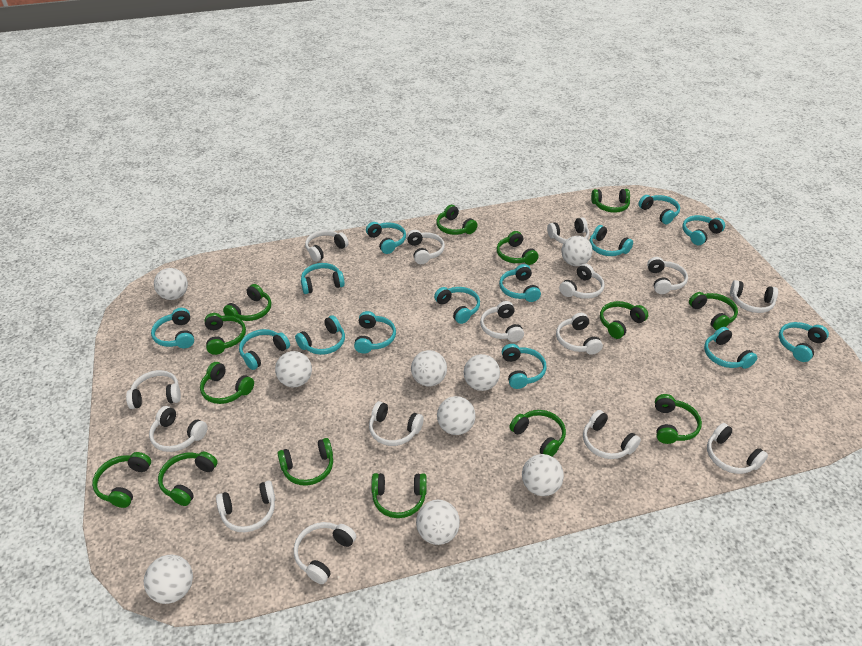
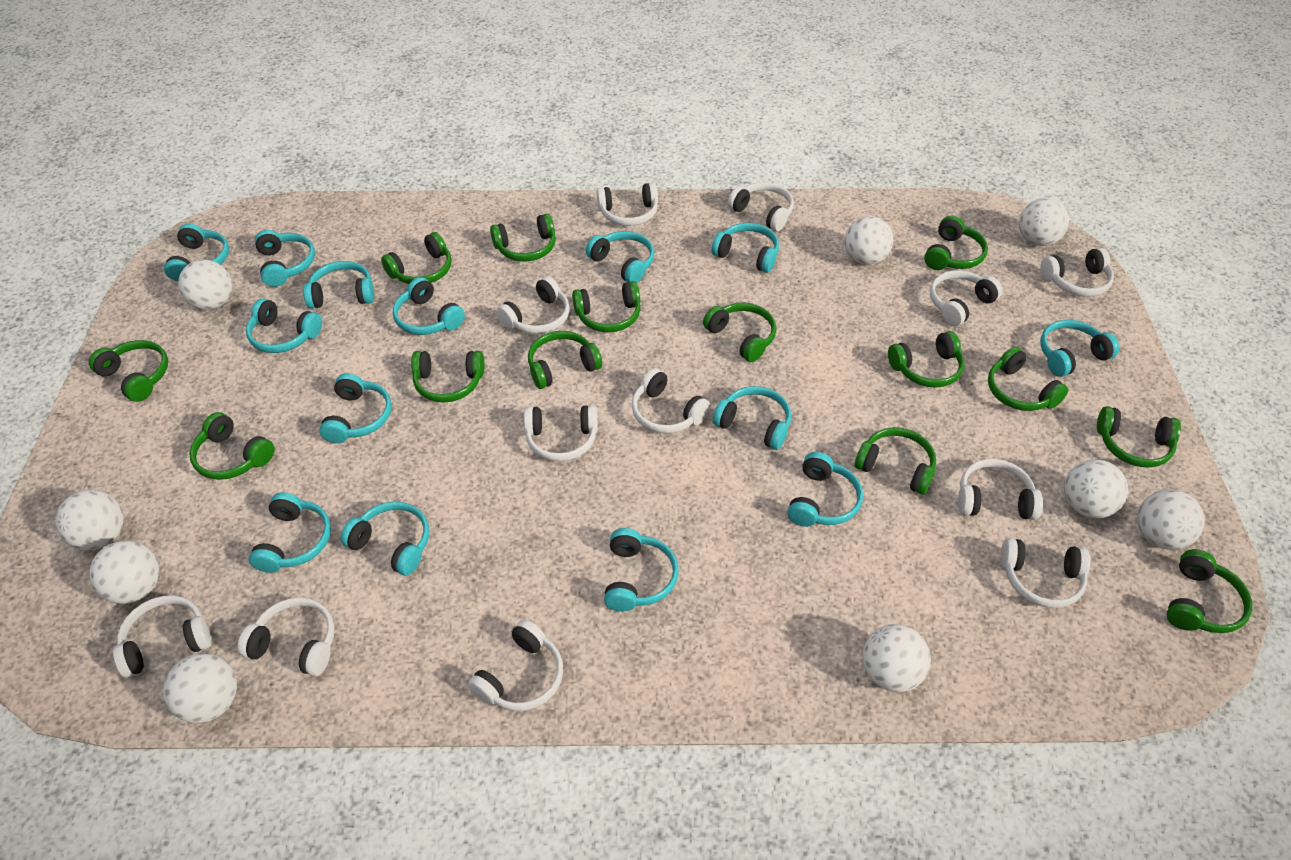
white headphones: [126,370,181,409] [149,406,208,452] [216,481,275,532] [294,522,356,584] [305,230,349,262] [369,401,424,446] [407,230,445,264] [480,301,524,342] [547,217,589,244] [556,313,603,355] [559,264,604,299] [583,410,641,459] [647,257,688,294] [707,423,768,474] [730,280,778,313] = 15 -> [113,595,212,678] [238,597,335,676] [468,619,563,711] [497,276,570,334] [524,405,598,461] [597,183,658,226] [632,368,710,433] [728,182,794,231] [930,270,1003,326] [958,459,1043,520] [1000,538,1091,608] [1040,248,1114,297] = 12

